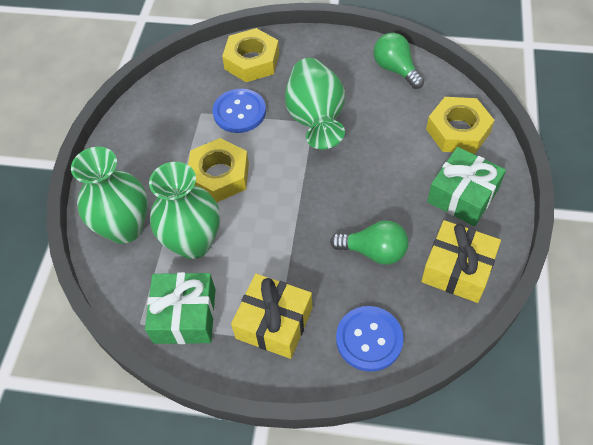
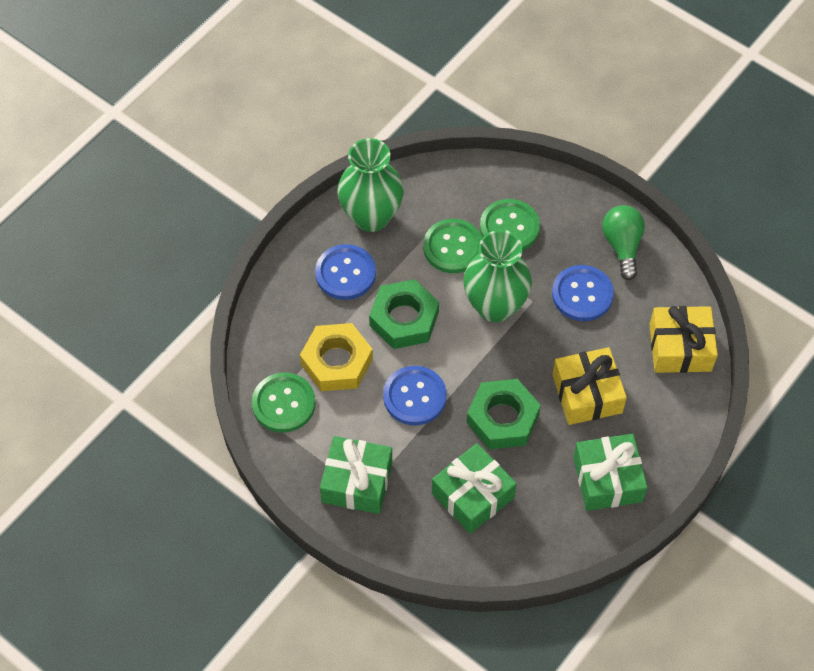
blue button: [212,89,266,133] [336,306,404,372] = 2 -> [315,244,376,300] [383,366,447,425] [552,265,614,321] = 3
green button: none = 0 -> [252,372,316,433] [423,219,482,273] [480,199,540,250] = 3
green gift: [145,272,216,344] [427,147,506,226] = 2 -> [320,436,392,514] [432,443,517,534] [573,434,648,511] = 3
green light bulb: [330,220,409,265] [373,33,424,89] = 2 -> [602,205,645,280] = 1
green nut: none = 0 -> [369,279,439,349] [467,379,541,449] = 2
green vase: [71,147,147,244] [149,162,220,259] [285,58,345,149] = 3 -> [337,138,404,232] [463,230,532,322] = 2
yellow nut: [188,138,249,203] [222,28,279,82] [426,97,495,154] = 3 -> [300,323,373,391] = 1

